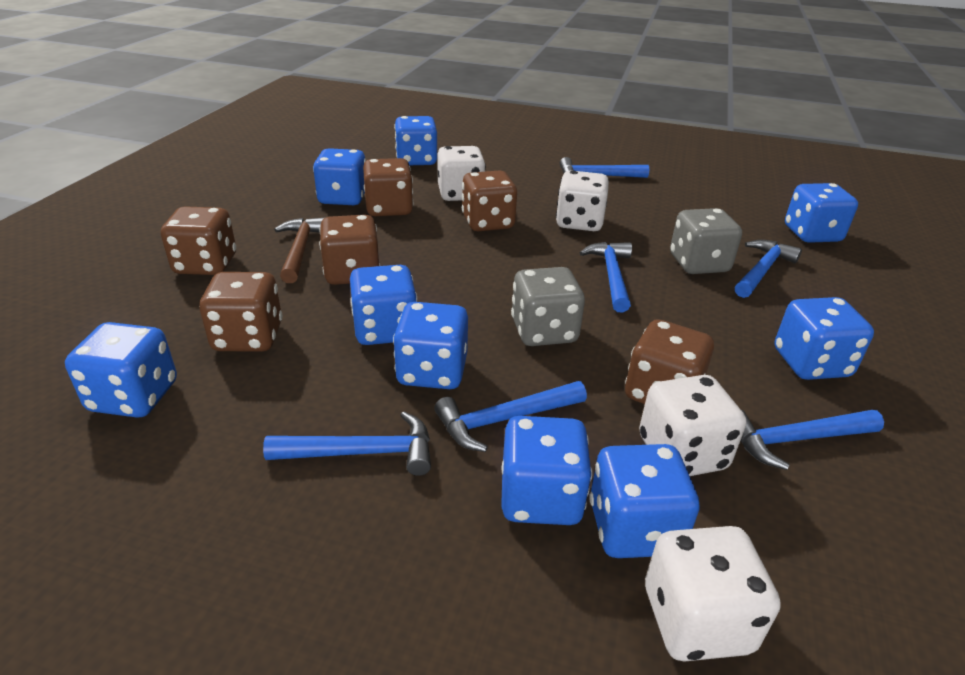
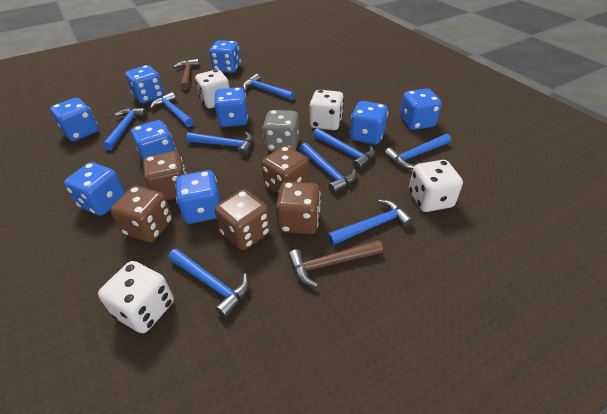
blue hammer: [263,412,431,476] [434,381,587,452] [560,157,649,178] [580,242,632,312] [735,240,802,298] [741,410,884,470] = 6 -> [103,108,147,150] [150,92,194,127] [168,249,249,318] [186,132,253,156] [243,74,295,100] [300,143,357,193] [313,128,375,170] [327,200,414,245] [384,134,451,169] = 9
brown dice: [161,206,236,275] [199,272,282,351] [319,215,380,285] [363,158,414,216] [462,171,517,231] [625,319,714,404] = 6 -> [111,186,172,242] [143,151,187,200] [215,189,271,250] [262,146,309,194] [276,181,321,234] = 5
brown hammer: [274,217,326,283] = 1 -> [173,59,200,90] [288,240,383,287] = 2
grey dice: [511,267,585,346] [670,208,742,274] = 2 -> [263,110,299,151] = 1

